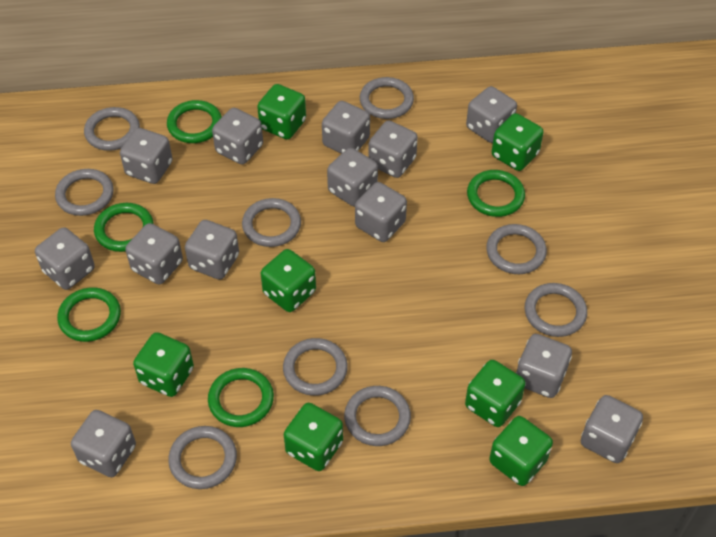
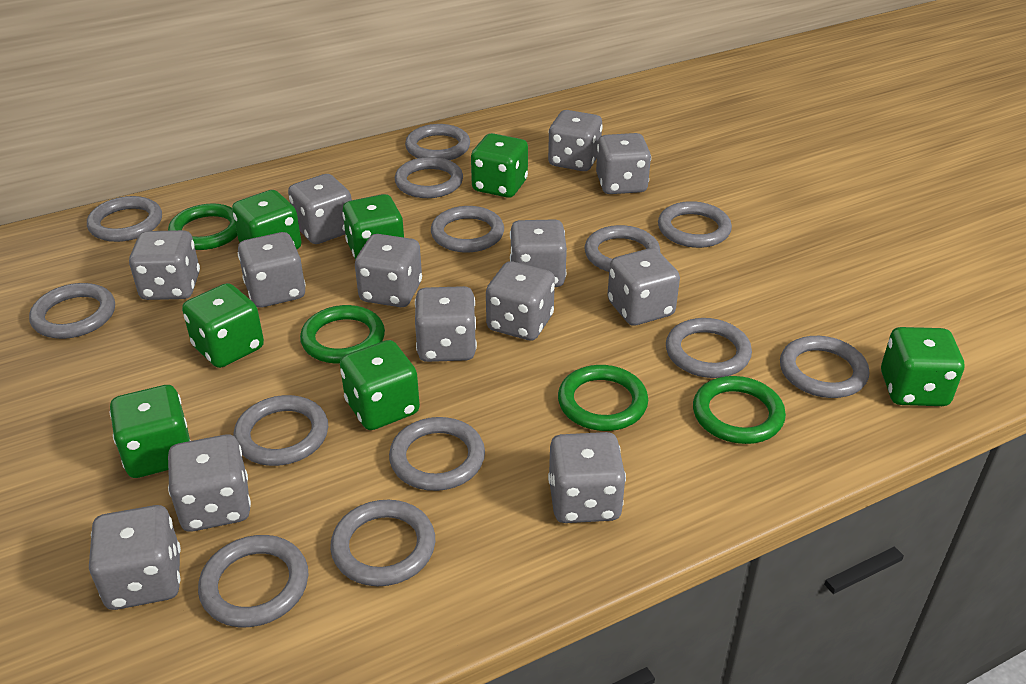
green ring: [57,287,121,342] [94,203,153,252] [167,100,222,143] [208,368,274,427] [467,170,525,217] = 5 -> [168,203,237,250] [300,305,385,364] [558,365,648,431] [693,376,786,444] = 4
grey ring: [55,169,114,216] [84,107,140,151] [168,426,237,489] [242,198,301,247] [283,338,348,396] [344,386,411,446] [360,77,414,119] [486,224,547,274] [525,283,587,337] = 9 -> [29,283,115,339] [87,196,162,242] [198,535,308,627] [234,395,328,466] [330,500,435,586] [389,417,485,491] [395,157,463,198] [405,124,470,160] [431,206,504,252] [585,225,660,272] [658,201,732,248] [666,318,752,378] [780,336,869,398] = 13

